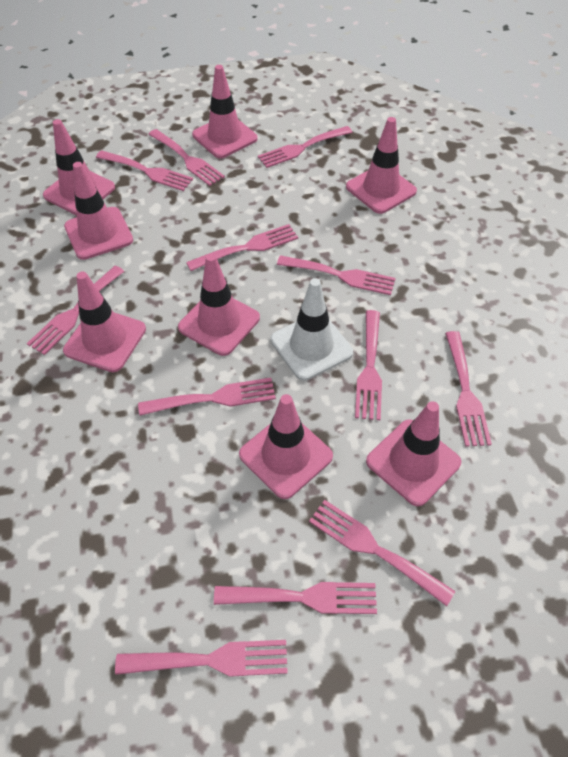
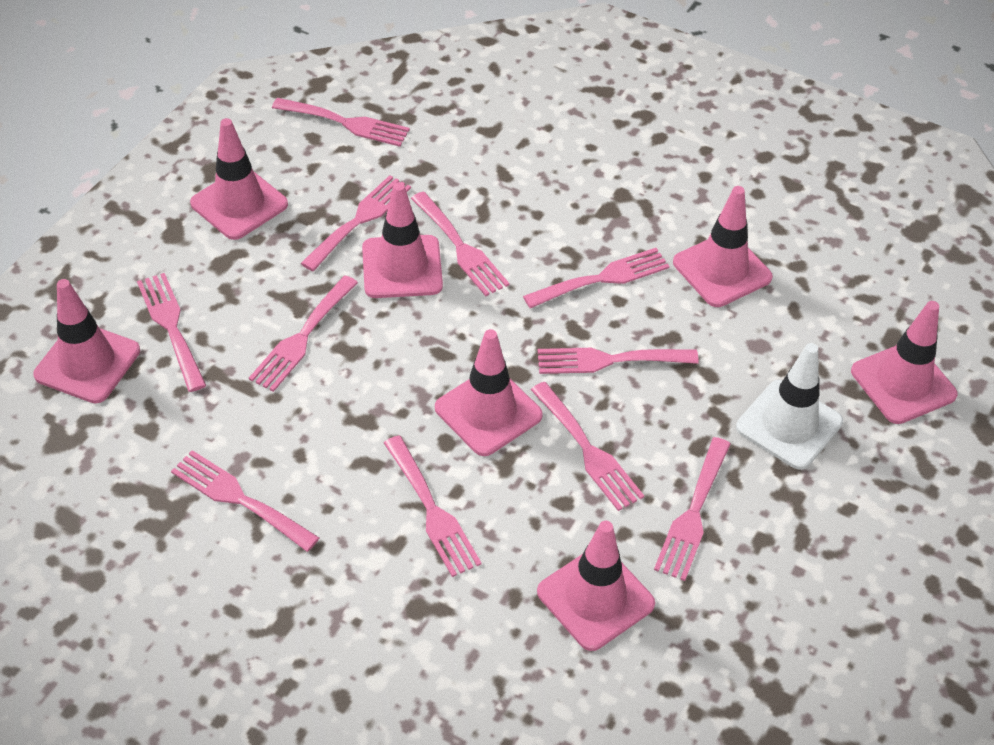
pink fork: [27,266,124,355] [96,150,193,191] [115,640,288,677] [138,378,276,416] [148,129,225,186] [186,224,298,271] [214,582,377,614] [258,126,353,168] [277,255,396,295] [309,500,455,606] [355,310,382,420] [445,331,492,447] = 12 -> [137,273,206,392] [171,450,319,552] [249,276,358,392] [272,98,410,147] [300,175,411,271] [384,436,482,577] [411,191,510,296] [523,248,670,308] [531,382,644,511] [538,348,699,374] [654,437,731,581] = 11
pink traffic cone: [43,119,115,215] [63,271,146,372] [64,162,133,260] [178,254,260,356] [192,65,258,158] [239,394,333,499] [346,117,417,214] [366,401,461,506] = 8 -> [33,279,140,403] [190,118,288,240] [362,182,443,298] [435,329,543,456] [537,521,655,651] [673,186,773,307] [851,301,958,424] = 7

